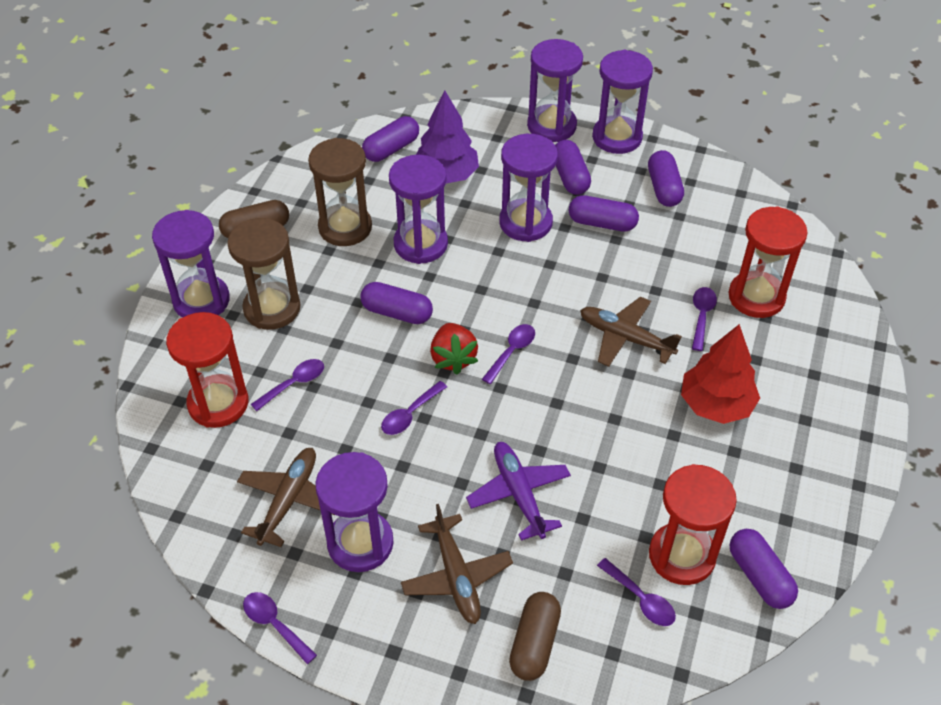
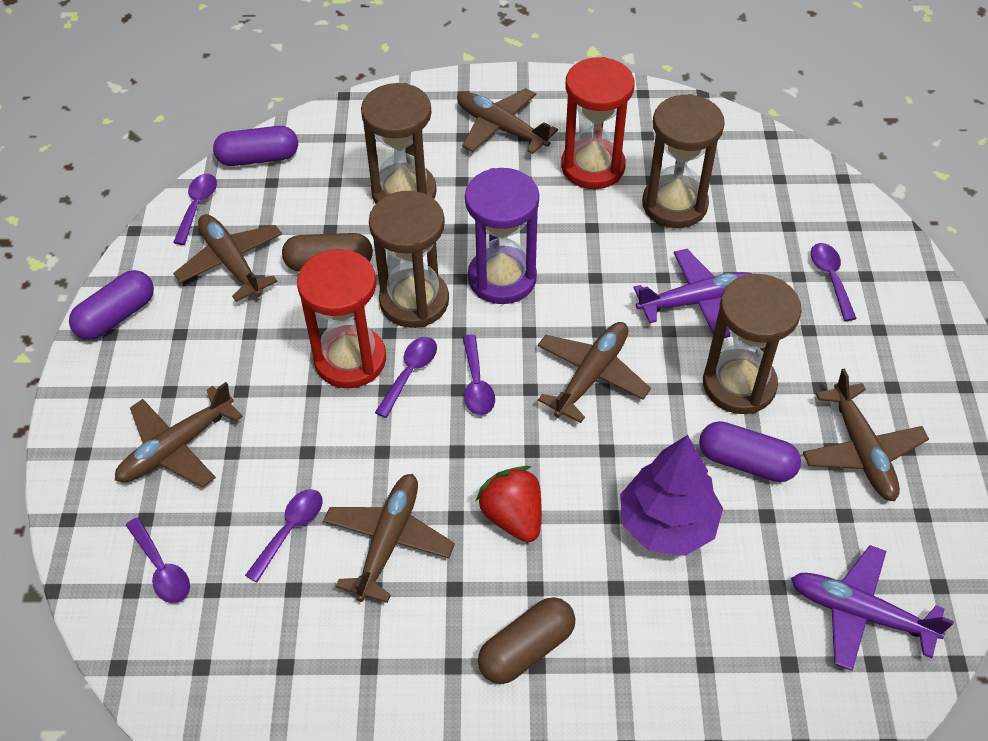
brown hourglass: [227,218,300,330] [308,138,372,246] = 2 -> [361,83,437,204] [369,191,449,328] [642,94,725,228] [703,274,802,414] = 4
brown plane: [237,448,335,547] [401,504,513,624] [580,296,682,367] = 3 -> [115,382,243,488] [173,214,282,302] [323,474,455,603] [457,88,558,154] [538,322,651,423] [803,368,929,501] = 6
purple capsule: [360,282,433,324] [362,116,419,162] [555,140,591,195] [569,195,639,232] [648,150,684,207] [730,529,798,609] = 6 -> [69,270,154,340] [213,126,298,166] [699,421,801,482] = 3
purple hourglass: [152,210,230,318] [316,452,394,572] [389,155,448,264] [499,134,558,242] [527,39,583,142] [592,50,653,154] = 6 -> [465,168,539,304] = 1
purple plane: [466,442,571,541] = 1 -> [634,249,752,338] [791,545,954,671] = 2
red hourglass: [166,312,248,428] [649,464,737,585] [729,206,808,318] = 3 -> [297,249,386,388] [561,57,635,189] = 2
red tree: [681,324,760,424] = 1 -> none = 0

